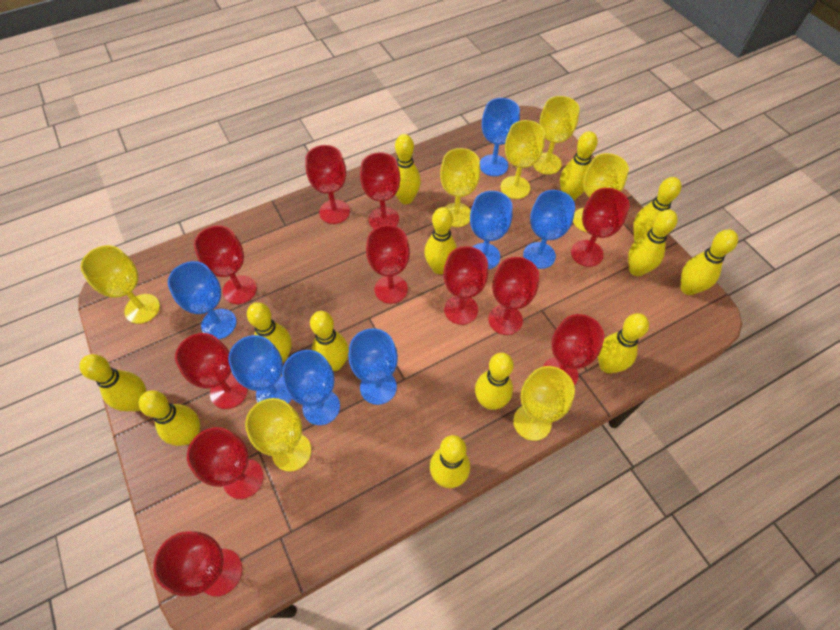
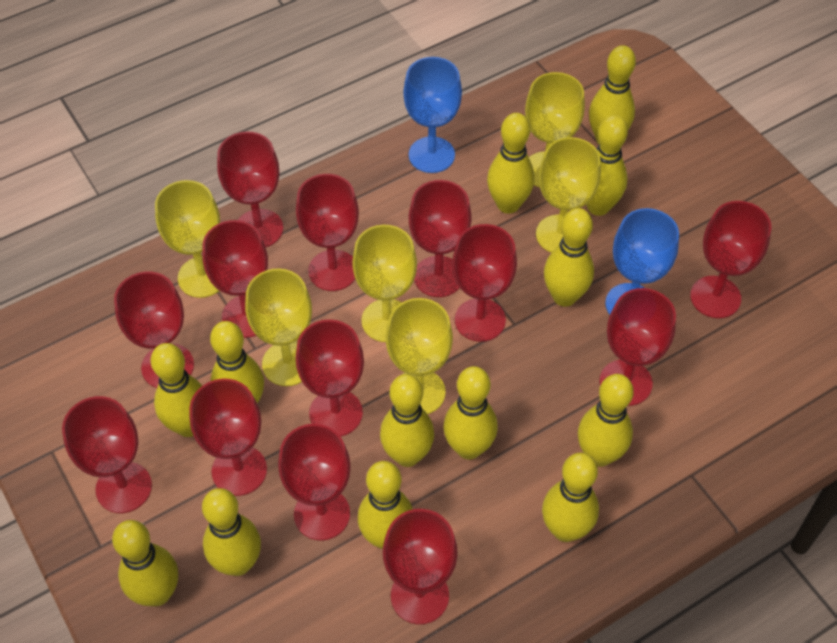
blue goblet: [168,261,236,339] [228,335,292,404] [282,350,340,425] [349,328,398,405] [470,191,513,269] [480,98,520,176] [523,190,575,269] = 7 -> [403,57,462,173] [605,208,679,315] = 2
red goblet: [153,531,242,596] [175,333,248,409] [187,427,264,499] [194,225,257,304] [305,145,350,224] [360,152,400,229] [366,225,410,304] [443,246,488,325] [488,257,539,335] [543,314,604,386] [571,188,629,267] = 11 -> [62,396,152,513] [114,272,194,388] [189,379,267,496] [202,220,268,338] [217,131,283,247] [278,424,351,541] [296,174,359,291] [296,319,364,437] [383,509,457,624] [409,180,472,297] [452,224,517,342] [599,288,676,406] [690,201,771,318] = 13
yellow goblet: [80,245,160,324] [245,398,311,472] [440,148,480,227] [501,120,545,199] [513,366,575,441] [533,96,580,175] [573,153,629,232] = 7 -> [155,180,220,298] [245,269,312,386] [352,225,417,342] [386,298,453,414] [525,72,585,187] [536,137,601,253] = 6

